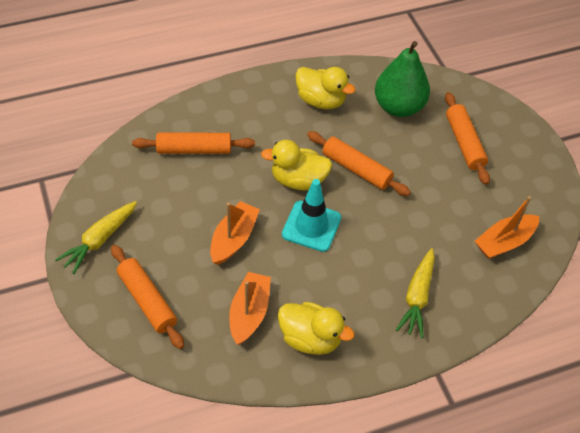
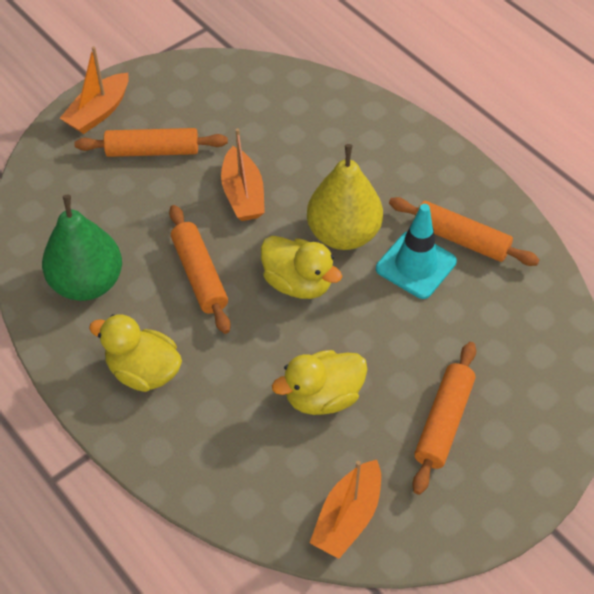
yellow carrot: [55,201,137,274] [396,248,435,338] = 2 -> none = 0
yellow pear: none = 0 -> [307,144,383,250] = 1

